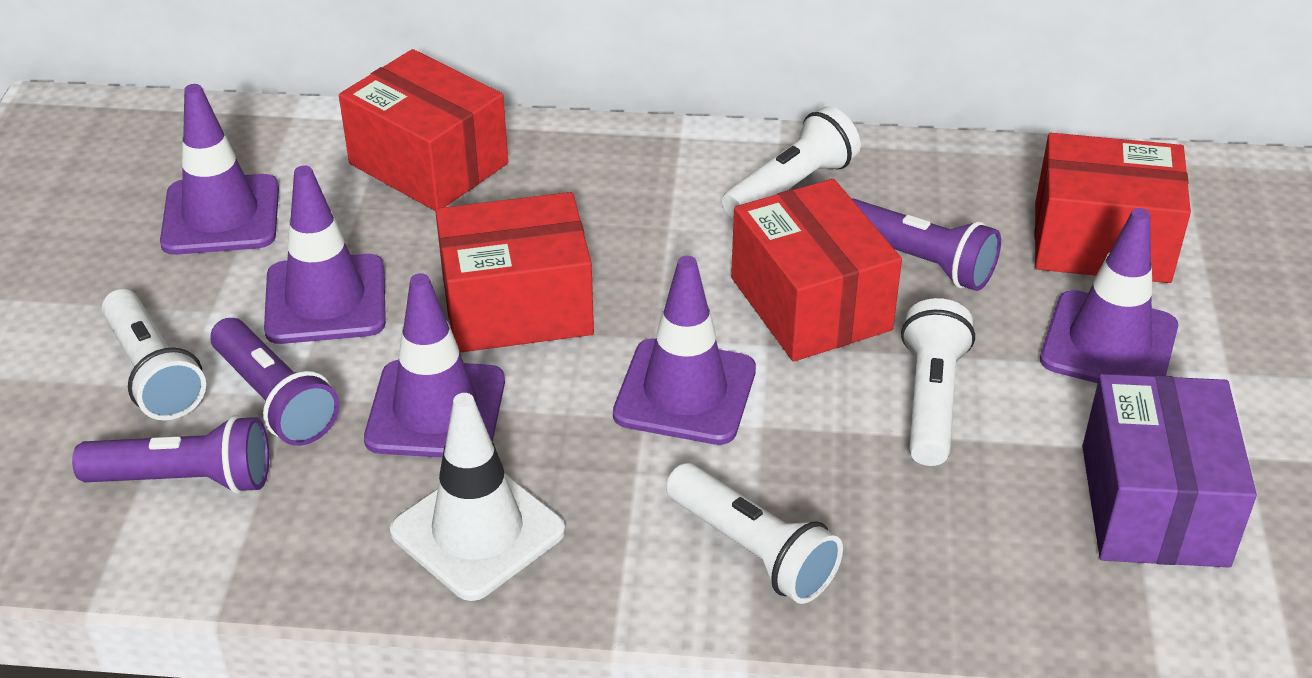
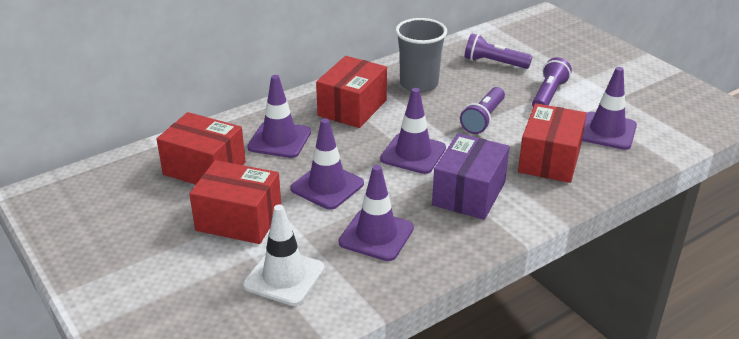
grey cup: none = 0 -> [395,18,447,93] = 1
white flashlight: [102,289,206,420] [666,463,843,604] [722,106,861,219] [901,298,975,466] = 4 -> none = 0

